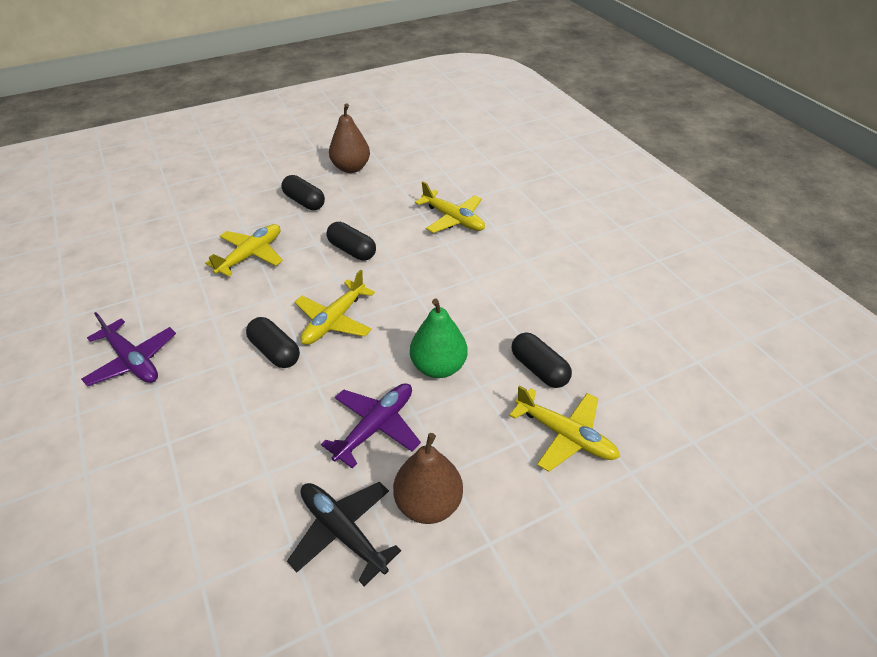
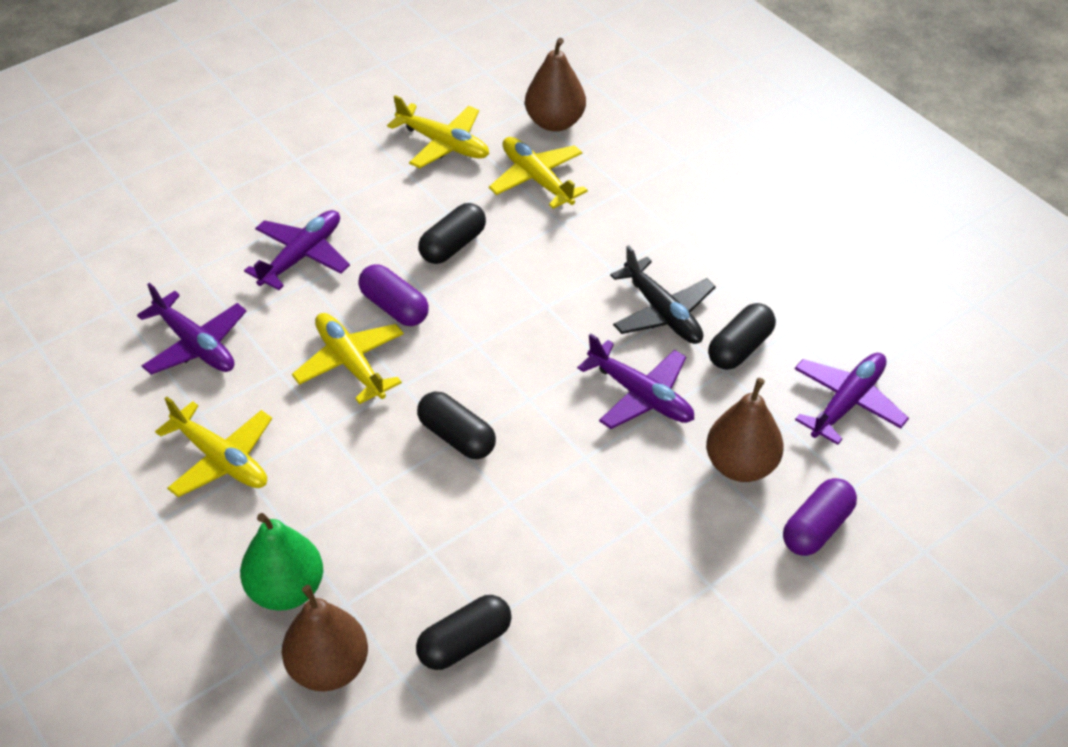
brown pear: [329,103,370,173] [393,433,463,524] = 2 -> [282,585,368,691] [525,38,586,132] [706,378,784,482] = 3
purple capsule: none = 0 -> [358,264,429,326] [783,478,857,556] = 2
purple plane: [81,312,176,386] [321,383,421,469] = 2 -> [137,283,246,375] [244,210,350,290] [577,333,694,429] [795,353,909,445] = 4

